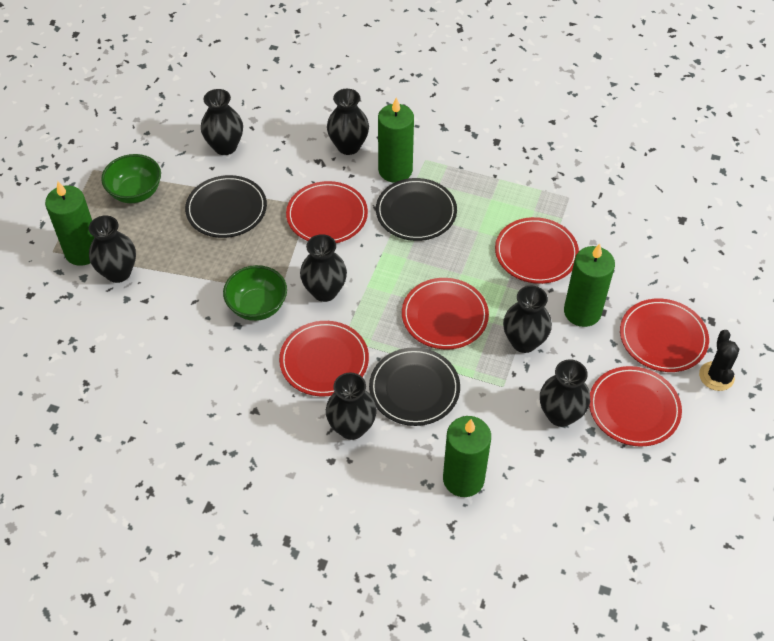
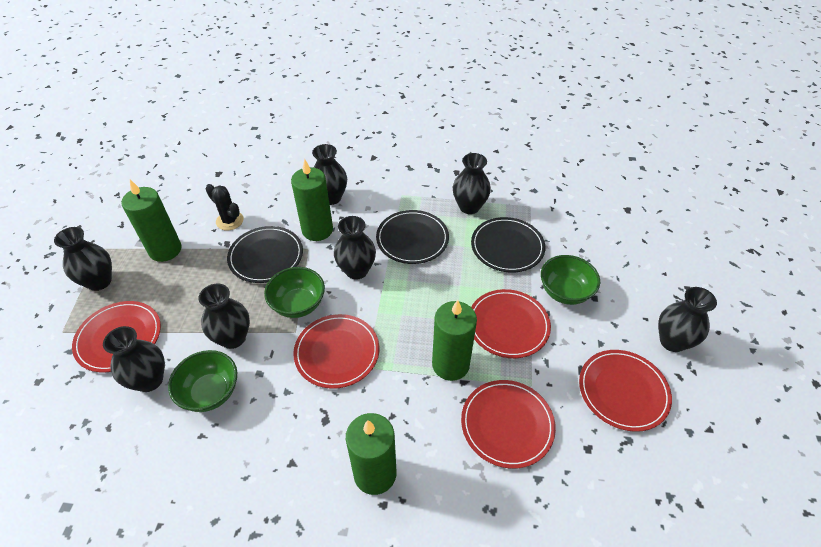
green bowl: [101,154,161,203] [223,265,287,321] = 2 -> [168,350,237,412] [264,267,325,318] [541,255,600,305] = 3
red plate: [279,321,369,396] [286,181,368,243] [402,278,489,349] [495,217,579,284] [589,366,682,447] [620,298,709,372] = 6 -> [72,301,161,372] [293,314,379,389] [461,380,556,469] [471,289,551,358] [579,350,672,432] = 5

